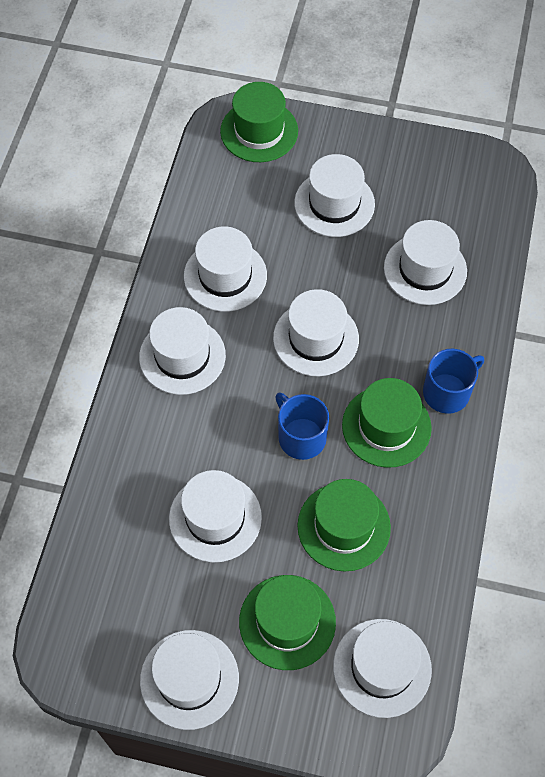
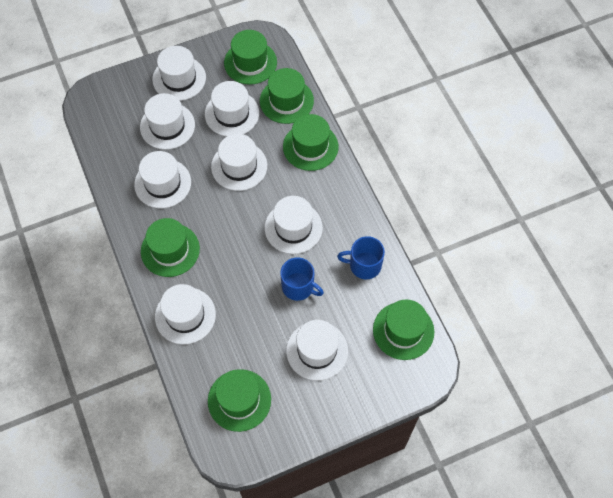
green hat: [220,82,298,162] [239,575,336,670] [297,479,391,571] [342,378,432,468] = 4 -> [141,218,200,277] [208,369,271,432] [224,30,277,85] [260,68,314,124] [283,114,339,171] [373,299,434,360] = 6

